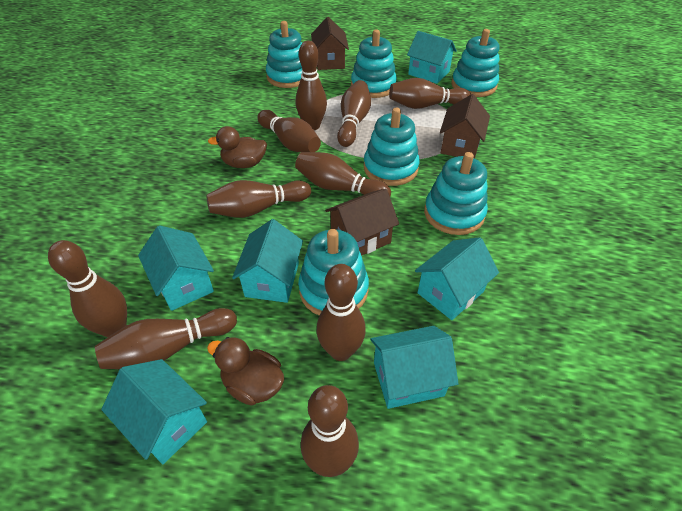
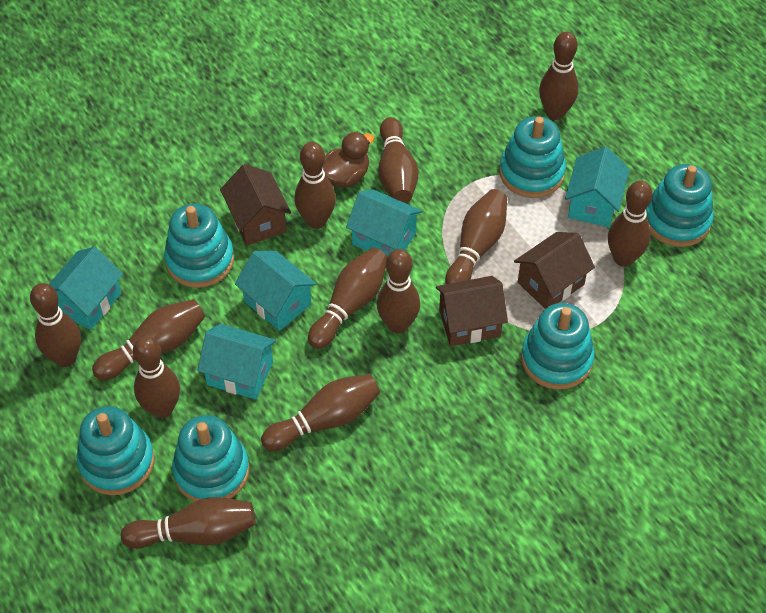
brown bowling pin: [48,240,127,337] [95,308,237,369] [206,180,311,218] [258,110,321,152] [295,152,391,197] [296,41,327,130] [301,385,359,477] [317,264,366,361] [337,80,371,147] [389,78,471,109] = 10 -> [30,283,81,367] [92,299,205,380] [121,497,255,549] [133,336,180,418] [261,374,380,451] [295,142,336,229] [308,247,388,349] [377,249,420,334] [378,117,418,203] [445,189,507,284] [539,31,579,120] [608,180,653,267] = 12
brown duck: [207,337,284,406] [208,126,267,168] = 2 -> [323,132,374,188] = 1
turquoise house: [101,359,207,464] [138,225,214,311] [232,219,303,303] [370,326,459,409] [407,31,457,84] [415,237,499,320] = 6 -> [48,247,123,330] [197,324,276,400] [235,251,316,331] [346,189,422,256] [565,147,630,227] = 5

